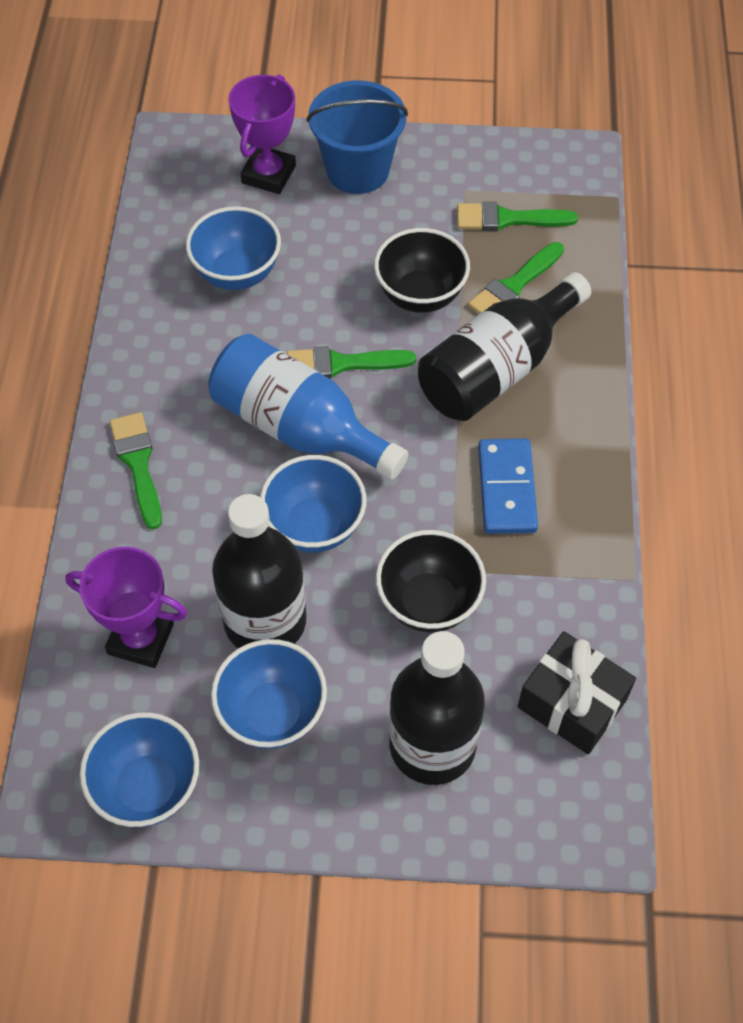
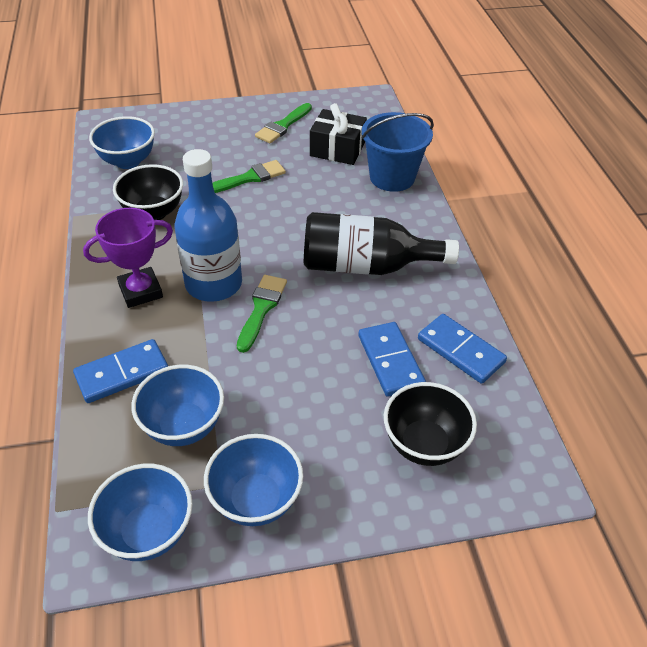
black bottle: [212,494,307,648] [389,631,485,785] [418,272,591,421] = 3 -> [304,212,459,275] = 1
blue domino: [478,439,538,534] = 1 -> [73,339,168,403] [358,322,426,397] [418,314,507,384] = 3
green brush: [110,412,162,529] [287,346,416,378] [457,202,578,231] [468,242,564,314] = 4 -> [212,160,286,193] [237,275,287,353] [255,103,312,143] = 3
purple trophy: [65,547,188,668] [228,75,296,194] = 2 -> [83,208,173,308] = 1

